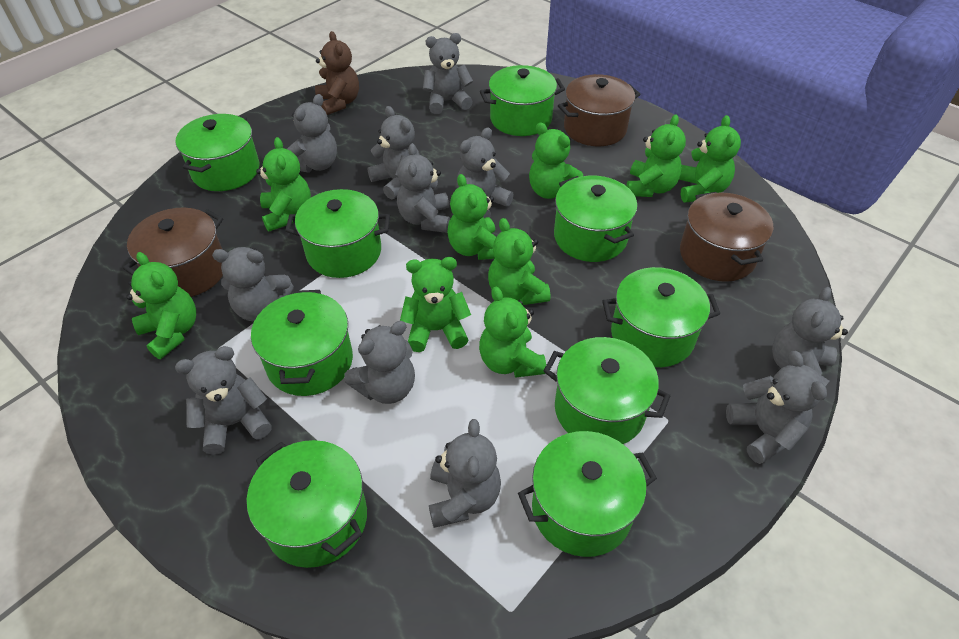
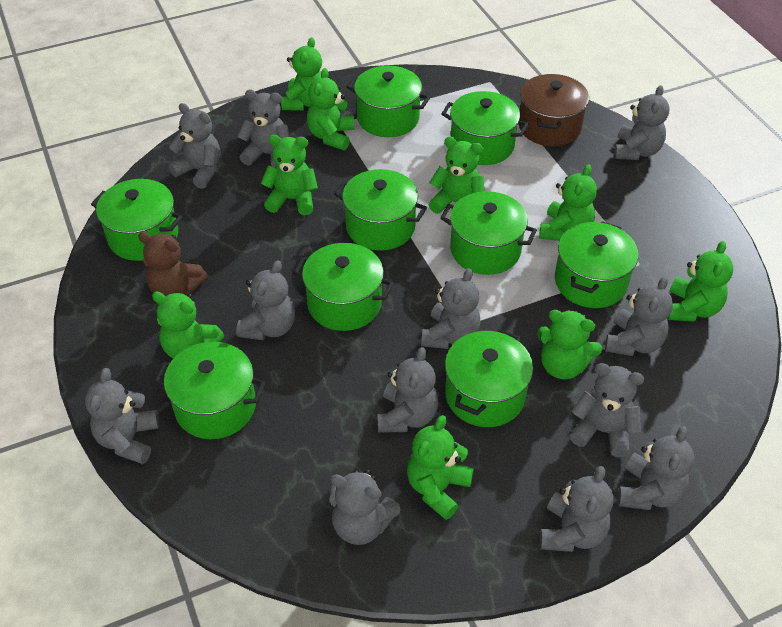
brown pot: [123,208,223,297] [558,74,640,146] [680,192,773,282] = 3 -> [519,74,589,146] = 1
grey teddy bear: [175,346,272,455] [212,247,294,321] [287,94,337,173] [344,321,415,404] [367,106,419,200] [397,143,450,233] [423,33,473,114] [429,419,501,528] [457,128,514,218] [726,351,827,464] [772,287,848,387] = 11 -> [85,368,159,464] [169,103,220,189] [236,260,295,340] [237,90,289,168] [329,470,401,545] [378,347,438,433] [421,268,481,349] [540,466,613,552] [569,363,645,458] [605,276,673,356] [614,85,669,160] [618,426,694,510] = 12

